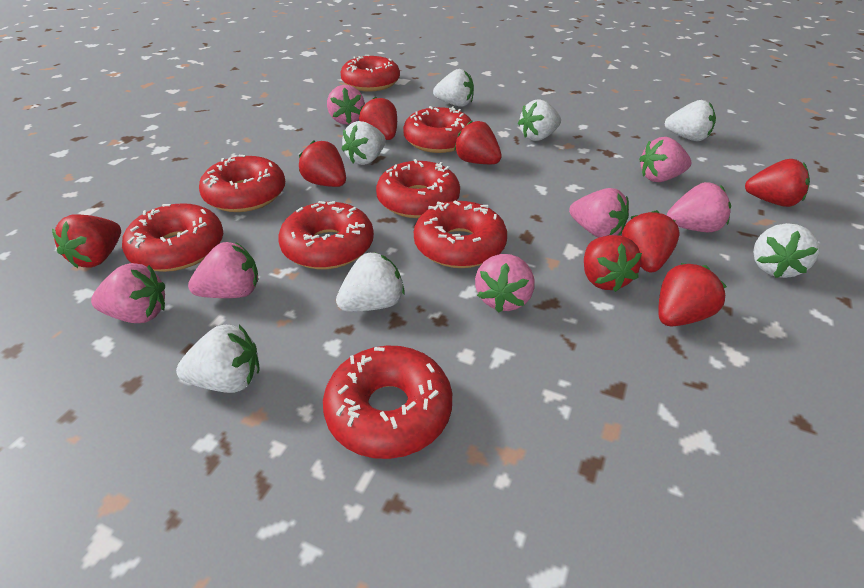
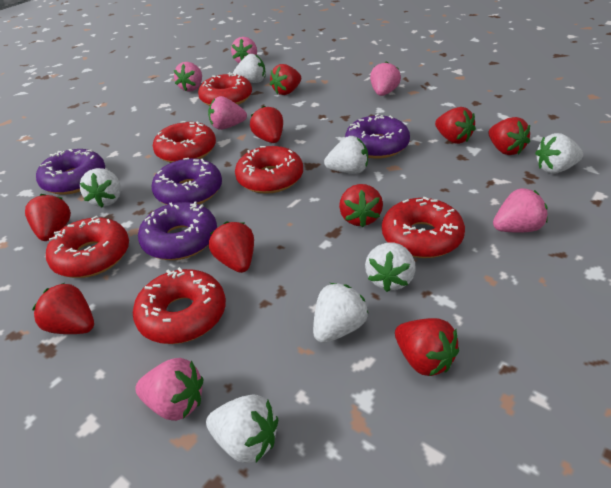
pink strawberry: [91,263,165,323] [188,242,259,298] [327,85,365,124] [475,254,535,313] [569,188,629,238] [639,137,691,182] [667,182,731,232] = 7 -> [135,358,204,421] [174,62,202,92] [208,96,247,130] [231,37,257,63] [370,61,401,96] [493,188,547,233] = 6
purple donut: none = 0 -> [36,149,105,195] [138,201,217,260] [152,158,222,205] [345,114,410,159] = 4
red donut: [122,203,223,272] [199,155,285,212] [278,201,374,269] [323,346,452,459] [341,55,400,91] [376,159,460,218] [403,106,472,153] [414,201,507,268] = 8 -> [46,216,129,278] [133,267,226,344] [153,121,216,163] [198,72,252,106] [235,146,303,194] [382,197,465,258] = 6
red strawberry: [52,214,121,268] [299,141,346,187] [359,96,397,140] [454,121,502,164] [584,235,642,292] [622,210,680,272] [658,263,727,326] [745,159,810,207] = 8 -> [25,194,71,241] [32,283,94,334] [209,221,254,273] [250,106,283,143] [270,64,301,95] [339,184,383,227] [395,318,459,376] [435,107,476,144] [488,117,530,155] = 9

